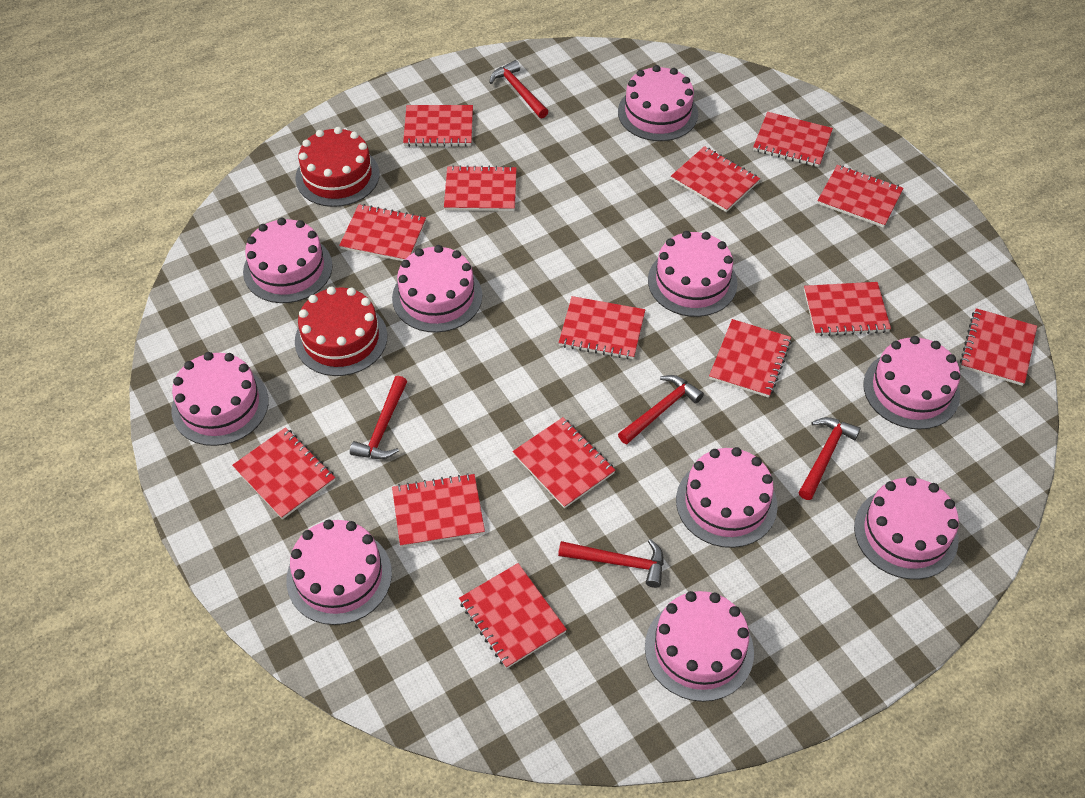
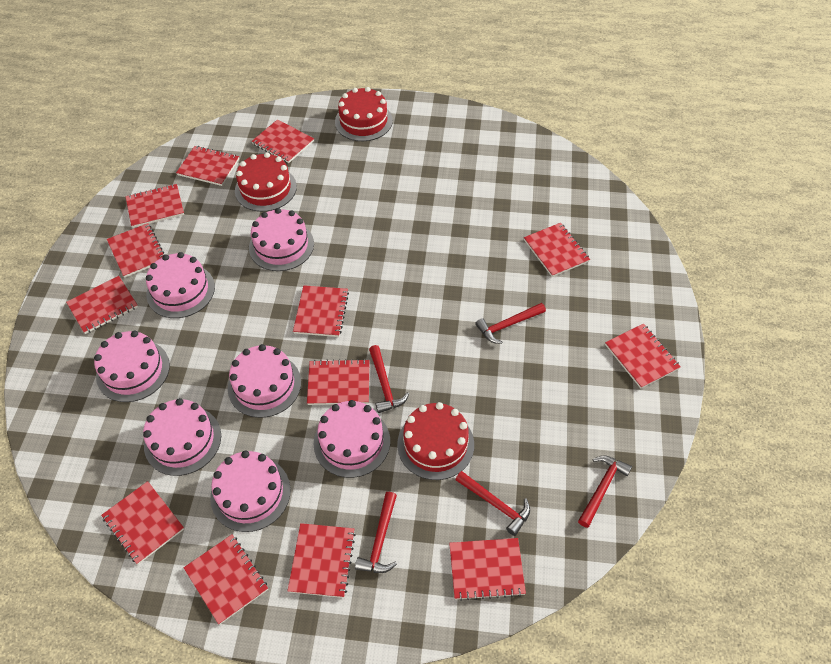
pink cake: [171,352,269,446] [243,218,333,303] [286,519,392,625] [392,245,482,333] [618,65,698,141] [645,591,754,702] [648,231,738,317] [676,447,778,548] [854,476,959,579] [863,336,960,430] = 10 -> [94,331,170,402] [143,398,221,476] [146,252,215,318] [210,451,291,532] [228,344,301,418] [249,208,314,271] [313,400,390,478] = 7
red cake: [295,127,380,207] [295,286,388,376] = 2 -> [235,153,297,212] [335,87,393,141] [397,402,474,480] = 3
red notebook: [232,427,335,519] [339,204,426,261] [392,473,485,547] [403,105,473,147] [444,165,517,211] [459,563,567,669] [512,417,616,508] [559,296,645,359] [671,146,760,212] [709,319,791,398] [753,112,833,167] [804,282,891,336] [817,165,904,228] [960,308,1037,386] = 14 -> [66,276,138,334] [101,481,184,565] [107,223,164,278] [126,184,184,228] [176,146,239,186] [183,535,268,625] [251,119,314,163] [287,523,356,598] [293,285,349,337] [307,359,370,405] [449,538,526,601] [524,223,590,277] [605,324,681,389] = 13

